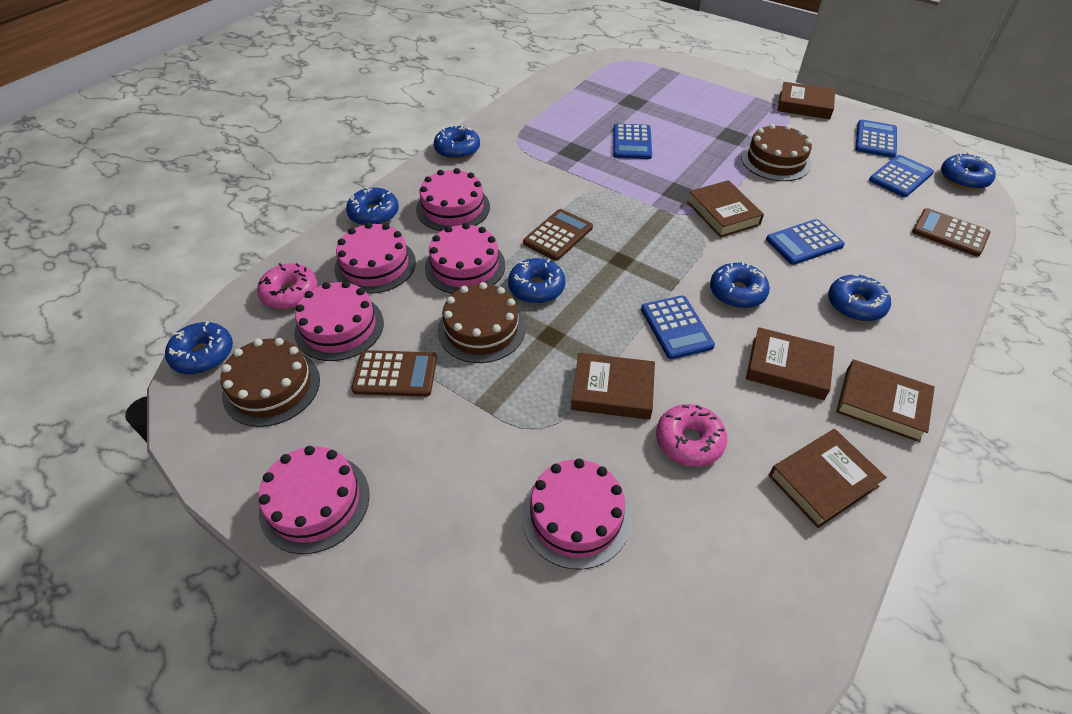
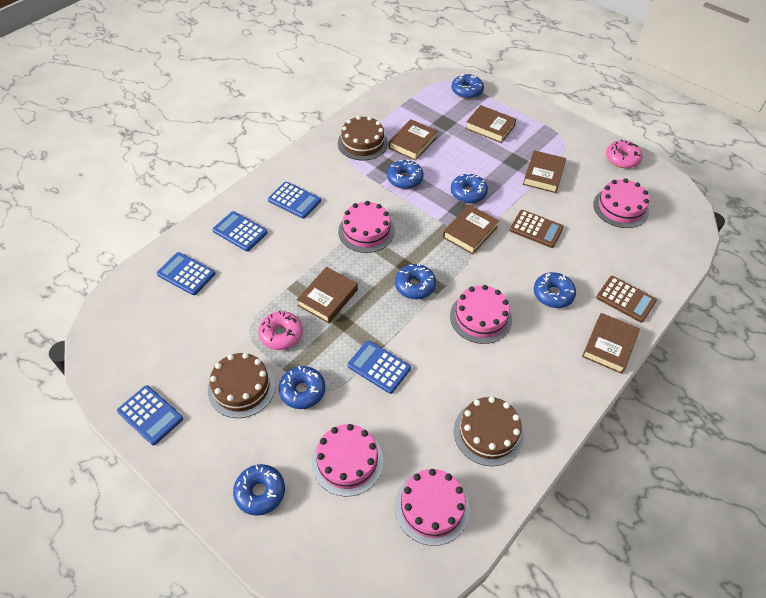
brown calculator: [351,350,437,397] [523,209,593,261] [912,208,990,257] = 3 -> [510,210,564,248] [596,276,657,323] = 2
pink cake: [258,446,370,554] [294,281,384,361] [334,222,416,294] [416,168,490,231] [425,223,505,294] [522,459,631,569] = 6 -> [312,424,384,497] [338,201,395,253] [395,469,470,546] [450,285,512,344] [593,179,650,228] = 5

